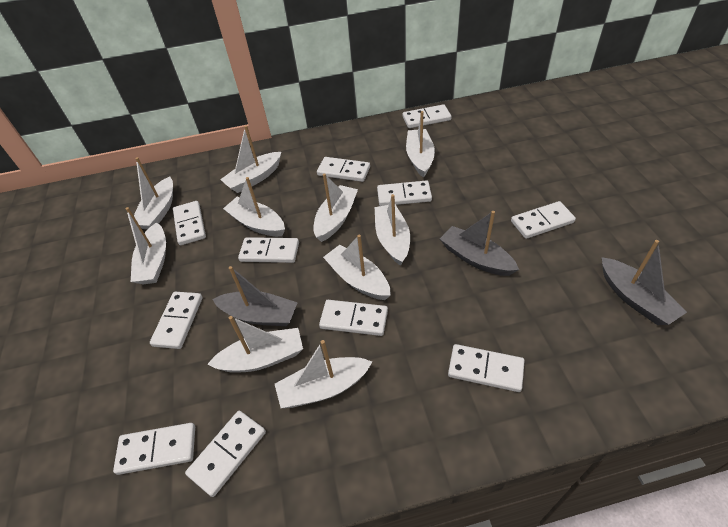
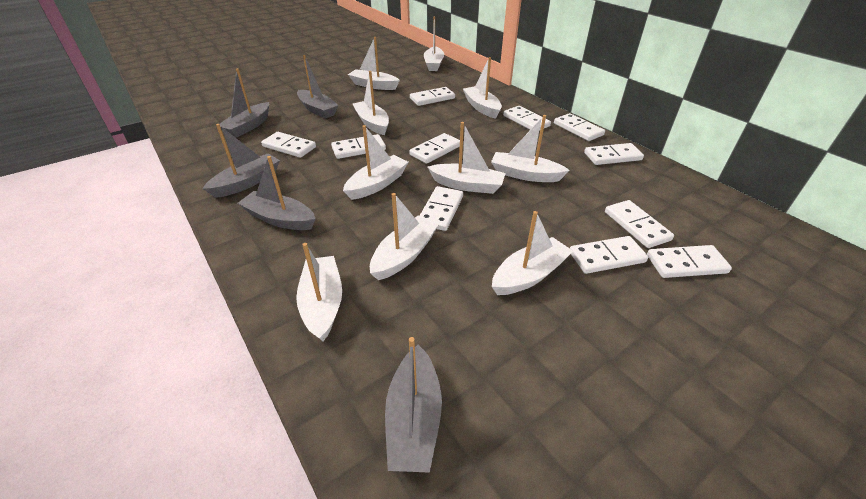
grey boat: [213,266,298,326] [440,211,519,276] [602,240,687,325] = 3 -> [202,124,280,198] [220,68,269,138] [238,156,316,230] [297,55,339,119] [385,337,442,473] = 5

